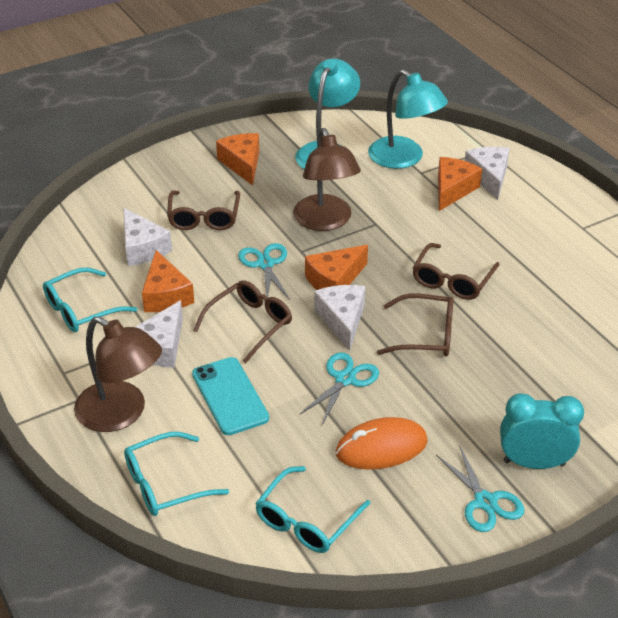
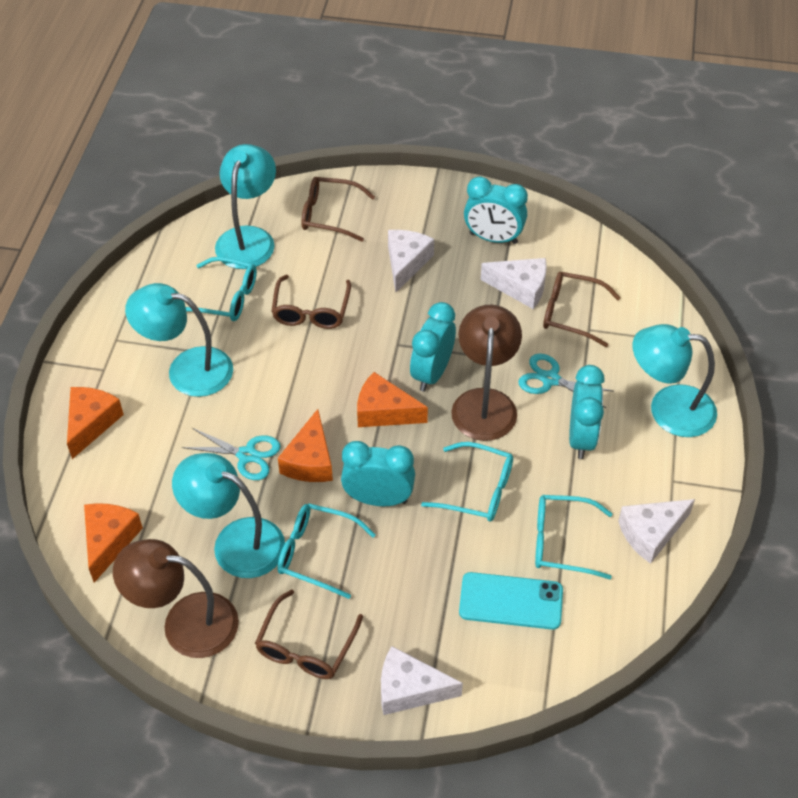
orange mouse: [336,417,428,469] = 1 -> none = 0
turquoise clock: [500,393,584,469] = 1 -> [341,441,415,506] [410,302,456,391] [464,176,528,244] [569,365,605,459] = 4
turquoise glasses: [43,268,137,332] [124,432,229,516] [255,466,370,553] = 3 -> [186,257,257,321] [277,503,376,599] [421,442,513,522] [535,495,613,579] = 4
turquoise lamp: [295,58,360,169] [368,69,448,169] = 2 -> [125,283,233,397] [172,453,285,578] [215,144,276,269] [633,324,717,437] = 4
turquoise scissors: [238,243,290,300] [299,353,379,425] [436,445,524,532] = 3 -> [182,427,281,480] [518,353,613,408] = 2

